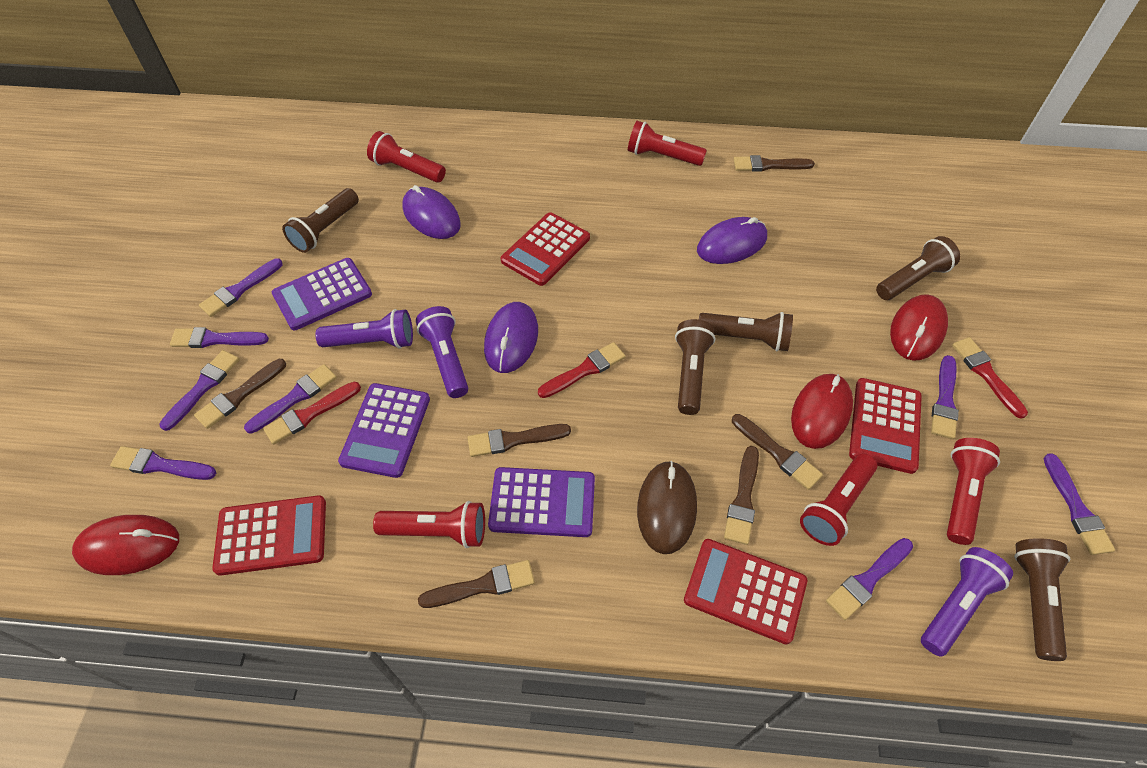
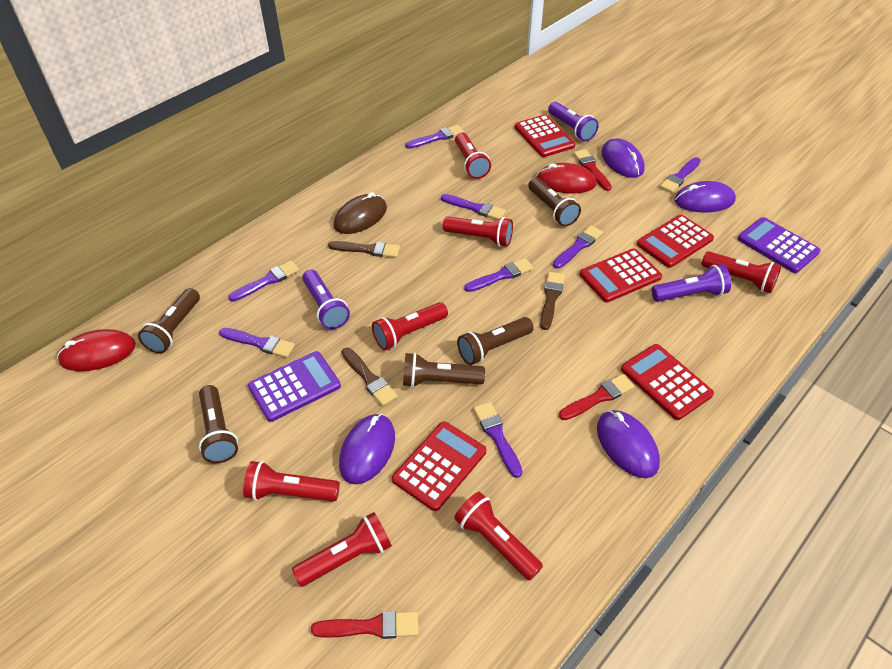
brown brush: [194,359,286,429] [418,560,535,608] [468,424,571,457] [724,446,759,545] [732,414,823,490] [733,155,815,172] = 6 -> [328,241,400,258] [342,347,398,406] [540,272,565,330] = 3
purple calculator: [272,258,372,330] [338,383,430,478] [488,467,595,537] = 3 -> [248,351,341,422] [738,217,821,273] = 2
purple mouse: [402,185,461,239] [484,302,538,373] [697,217,767,264] = 3 -> [339,414,395,485] [597,410,660,478] [601,138,645,178] [674,181,736,213] = 4
red calculator: [212,495,326,576] [501,212,590,286] [684,539,807,644] [849,378,922,474] = 4 -> [392,421,486,511] [514,114,576,157] [580,249,662,302] [621,344,714,420] [637,215,714,268] = 5
red flashlight: [367,131,446,183] [373,501,485,548] [628,121,707,166] [800,453,877,546] [947,438,1000,545] = 5 -> [243,461,340,502] [292,512,392,587] [372,302,448,350] [443,216,513,247] [454,492,543,580] [455,133,491,179] [702,251,781,293] = 7
red mouse: [72,515,179,575] [791,374,853,449] [890,294,948,361] = 3 -> [57,329,136,371] [536,163,597,194] = 2

